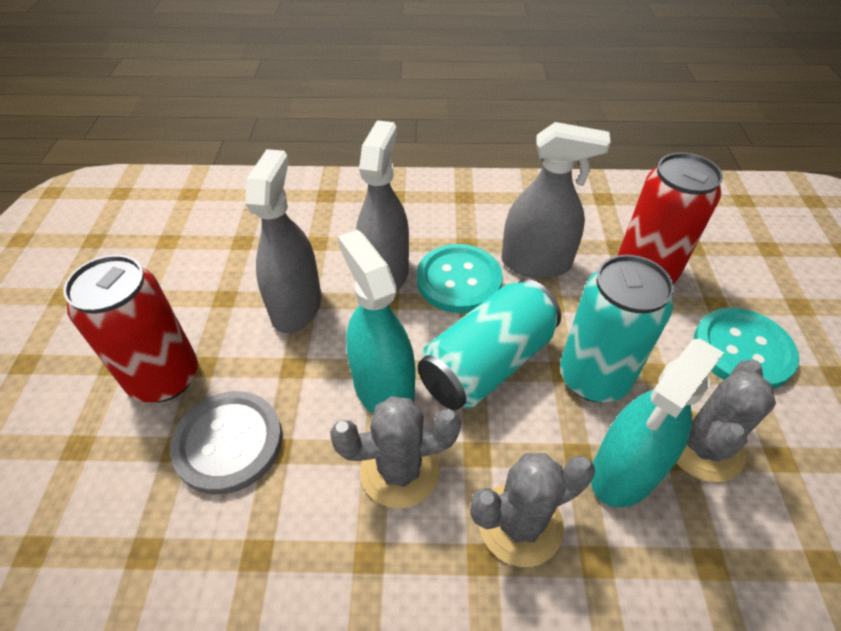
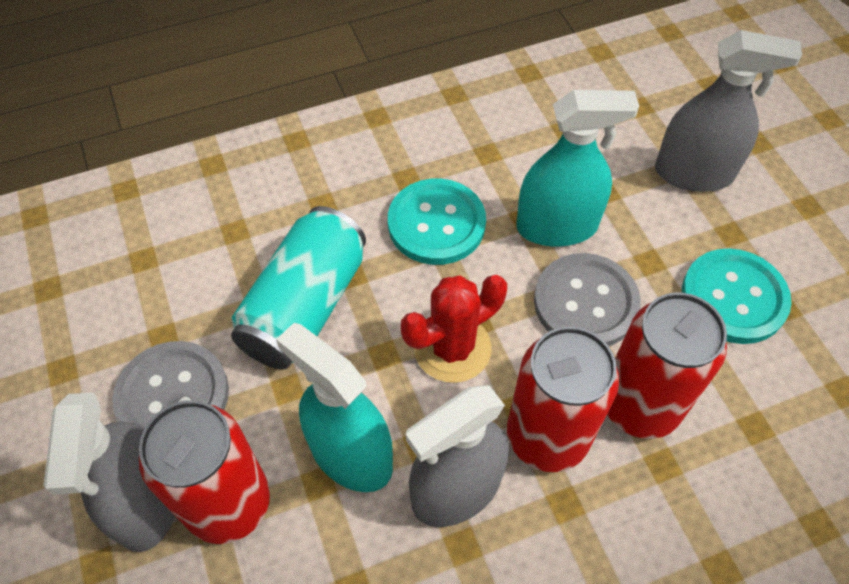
grey button: [170,391,283,494] = 1 -> [112,341,229,429] [534,253,641,346] = 2
grey cactus: [330,396,461,509] [470,453,595,567] [676,360,776,482] = 3 -> none = 0
red cactus: none = 0 -> [401,275,507,383] = 1
red can: [63,255,198,402] [617,153,723,284] = 2 -> [139,400,270,544] [507,326,619,472] [607,293,727,439] = 3
turquoise can: [418,279,561,410] [560,255,674,402] = 2 -> [231,206,366,370] = 1

